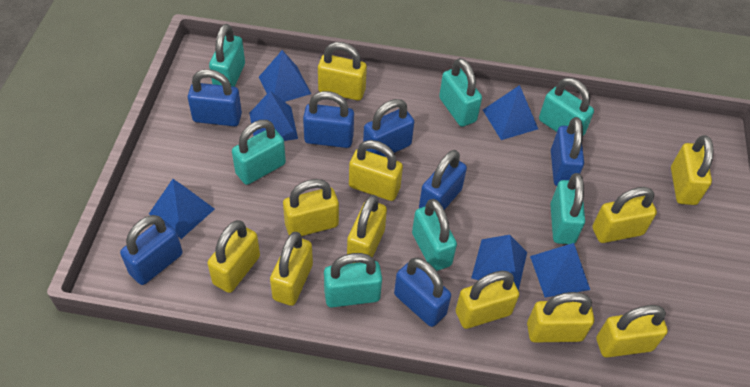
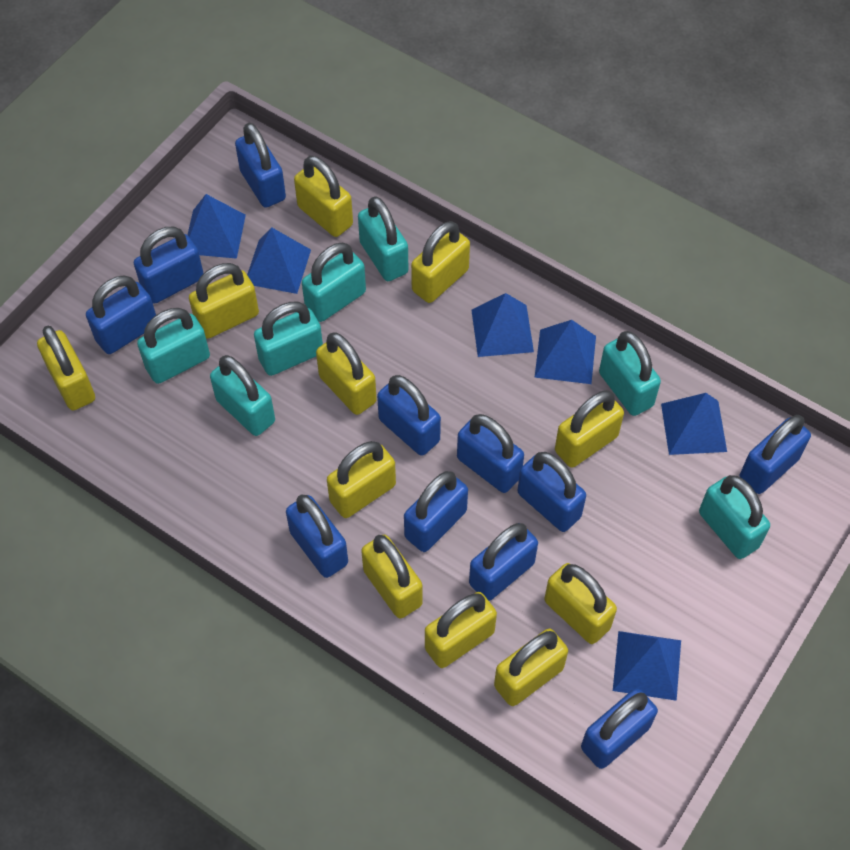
blue padlock: [120,215,182,285] [188,69,242,126] [303,91,354,148] [363,99,414,157] [394,258,451,327] [419,150,467,210] [551,117,584,186] = 7 -> [86,275,156,354] [134,227,204,304] [235,123,286,208] [286,495,348,578] [377,375,441,456] [404,471,468,552] [457,414,524,493] [469,523,538,601] [517,452,586,532] [581,688,658,769] [740,415,811,494] = 11

